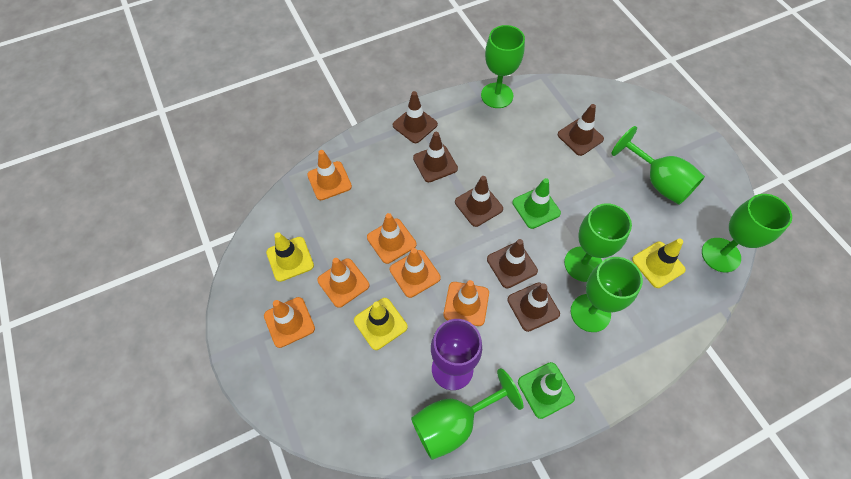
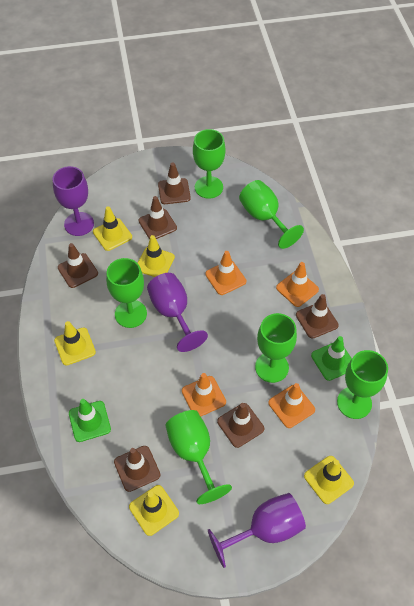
orange traffic cone: [264,297,315,348] [307,150,352,200] [317,258,369,308] [367,213,416,264] [390,248,441,298] [444,280,489,326] = 6 -> [182,373,226,416] [205,251,246,295] [268,383,315,428] [276,262,319,307] = 4
purple goblet: [431,319,482,390] = 1 -> [52,166,94,236] [147,273,208,352] [208,493,306,568] = 3
yellow traffic cone: [266,232,314,282] [354,298,407,350] [632,238,686,288] = 3 -> [54,321,96,366] [93,206,132,251] [129,485,179,536] [138,235,175,277] [304,456,354,504] = 5

